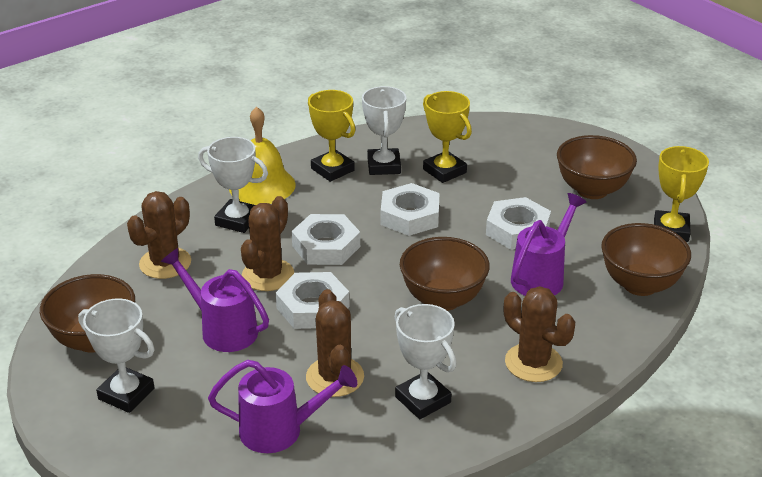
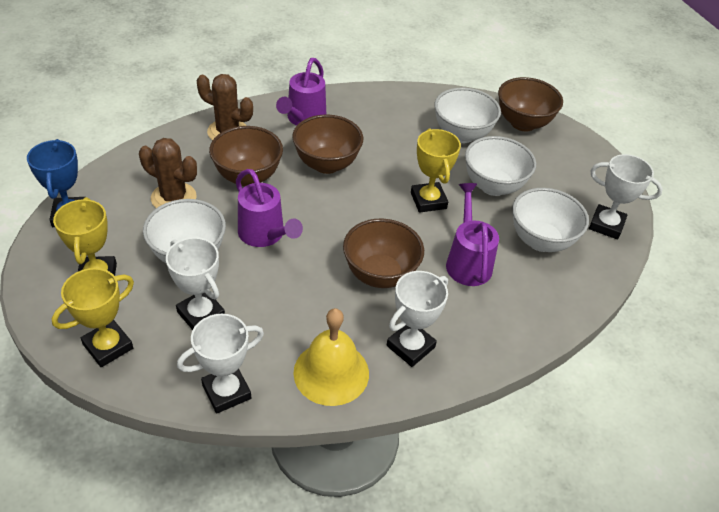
blue trophy: none = 0 -> [27,139,85,227] = 1
brown cactus: [127,191,191,279] [241,196,294,291] [306,289,364,397] [504,286,575,382] = 4 -> [139,138,197,208] [196,74,253,140] = 2
white bowl: none = 0 -> [143,199,226,264] [434,88,501,143] [465,136,536,196] [512,188,589,252] = 4
white nut: [276,272,350,329] [291,214,360,265] [381,183,440,236] [486,197,551,250] = 4 -> none = 0

